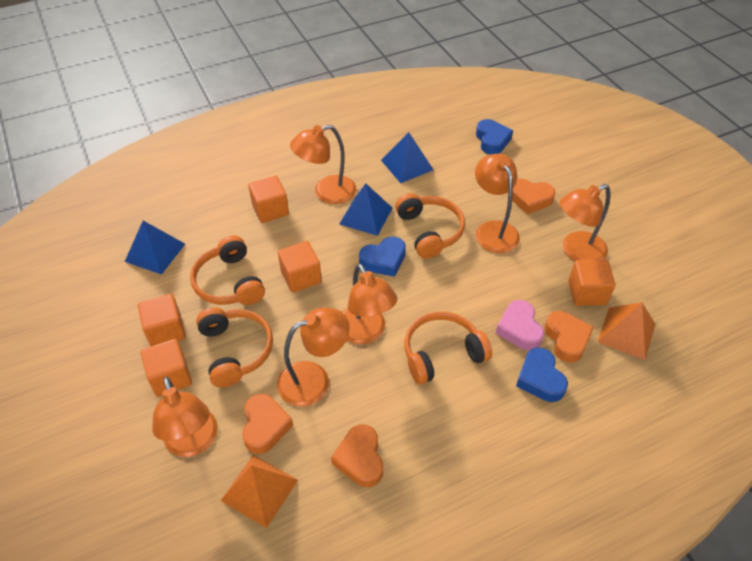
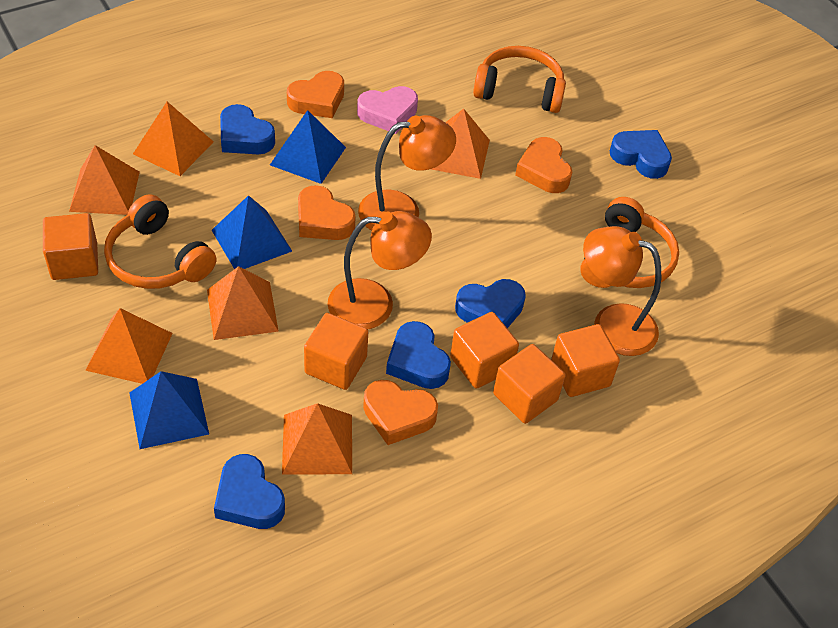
blue heart: [359,237,406,277] [476,119,513,155] [516,347,568,402] = 3 -> [214,454,285,529] [220,104,275,154] [386,321,451,389] [455,279,526,328] [610,130,672,179] = 5
orange headphones: [190,235,265,305] [196,307,273,388] [395,193,465,259] [404,312,492,385] = 4 -> [104,194,217,289] [473,46,566,113] [580,197,679,288] = 3
orange lamp: [152,377,218,457] [277,307,350,406] [290,125,356,204] [343,264,397,345] [475,154,520,253] [560,184,611,261] = 6 -> [328,211,432,329] [358,115,456,231] [583,226,661,356] = 3
orange pyramid: [221,455,298,528] [597,302,655,360] = 2 -> [69,145,140,215] [85,308,173,384] [133,102,214,176] [207,266,279,340] [282,403,352,475] [431,109,490,179] = 6

